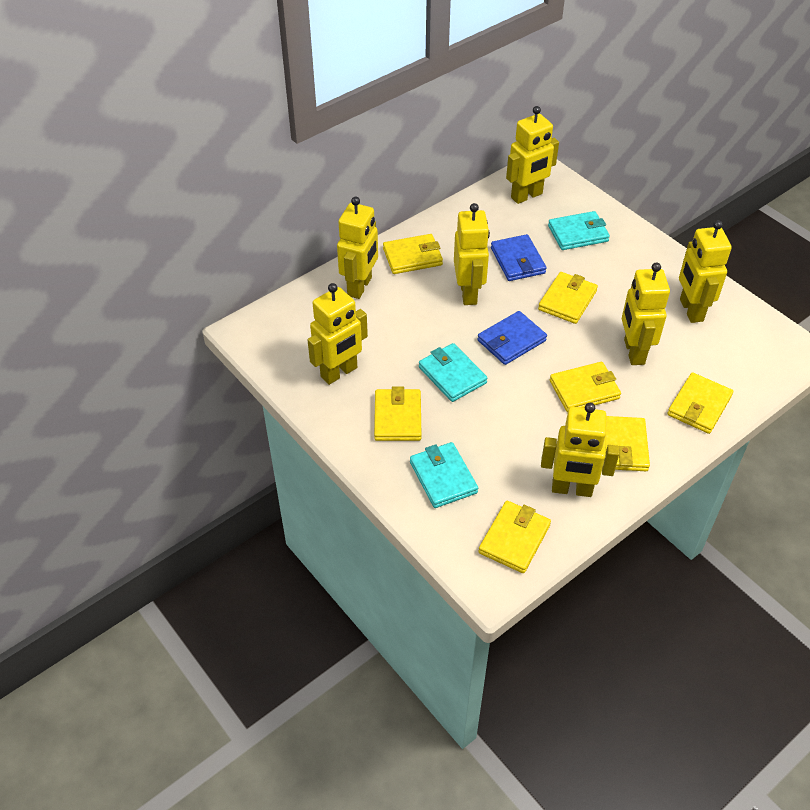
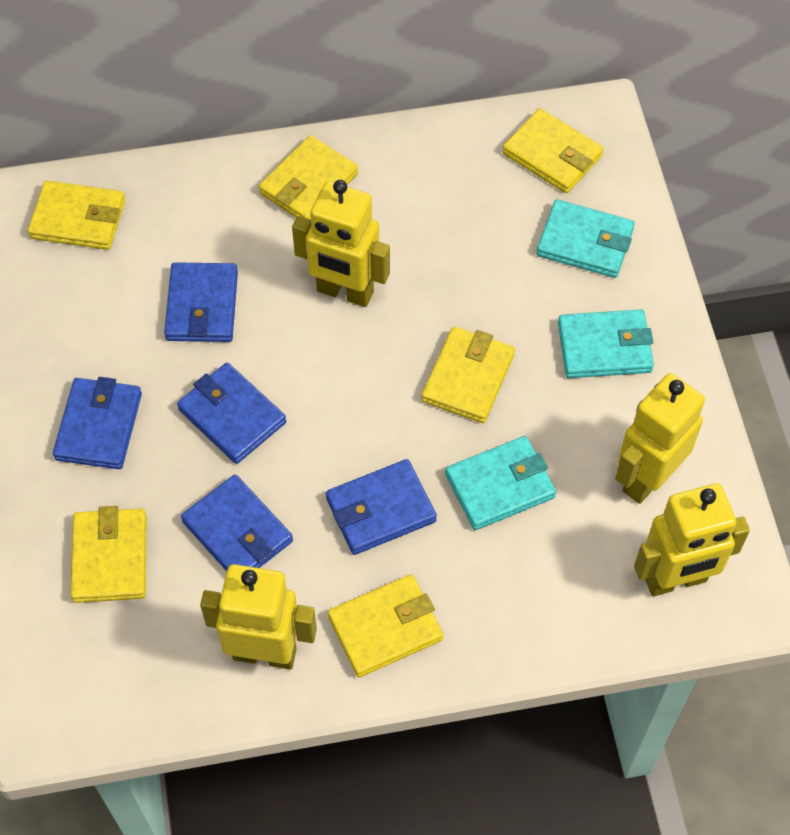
blue wallet: [478,311,547,365] [491,234,547,281] = 2 -> [53,377,142,469] [164,262,238,342] [177,363,286,464] [181,474,293,571] [326,459,437,555] = 5
yellow robot: [308,283,368,385] [337,197,378,299] [454,203,490,305] [506,106,559,204] [541,403,619,497] [622,262,670,365] [679,220,732,323] = 7 -> [200,564,317,669] [292,180,390,307] [615,373,705,504] [634,483,750,596] = 4
yellow wallet: [374,386,422,441] [383,234,443,274] [479,501,551,573] [538,272,598,324] [550,362,621,412] [606,416,650,471] [667,372,733,434] = 7 -> [28,180,125,250] [70,506,146,603] [259,135,358,220] [328,574,444,677] [422,326,515,423] [503,108,604,193] = 6

